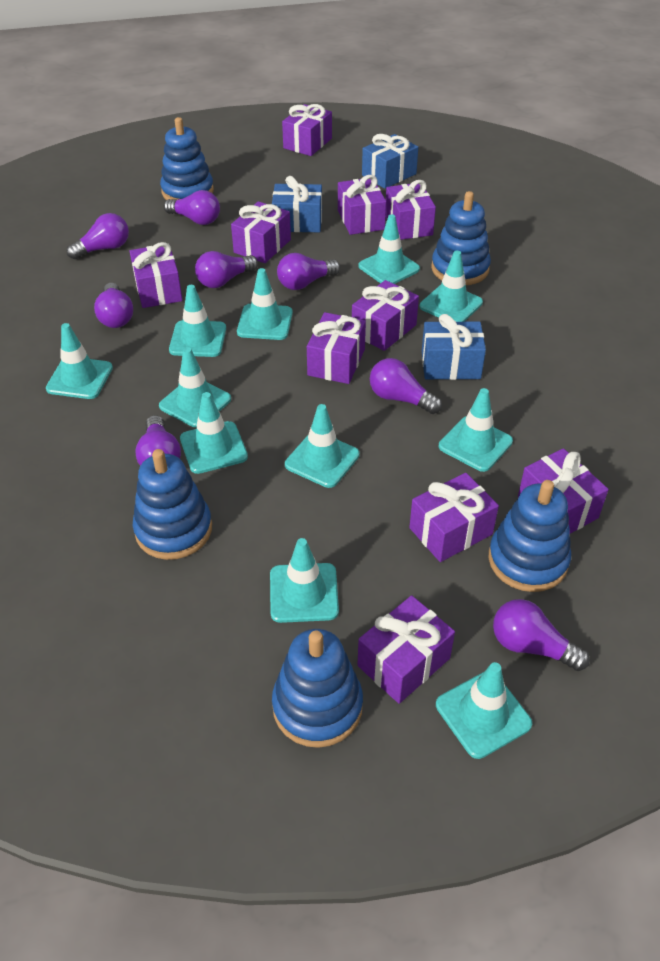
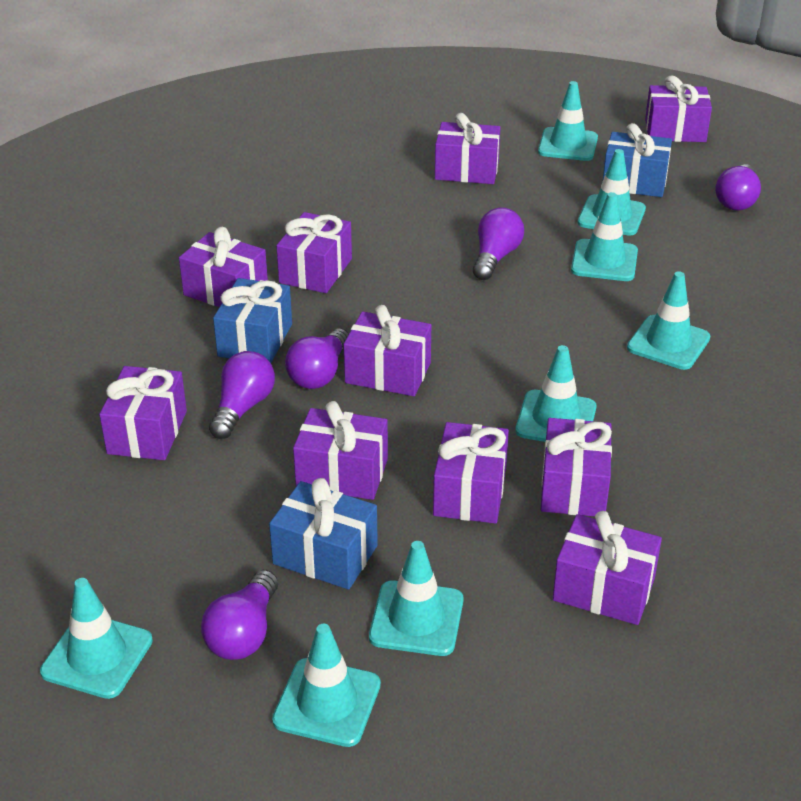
blue stacking toy: [133,449,212,560] [160,117,214,200] [272,629,363,748] [431,191,491,285] [488,480,571,592] = 5 -> none = 0
purple light bulb: [66,213,129,259] [94,283,133,328] [135,415,181,466] [164,190,220,225] [195,251,258,288] [277,253,340,290] [370,358,442,414] [493,599,590,671] = 8 -> [201,570,278,660] [209,351,275,439] [285,328,349,389] [473,207,524,280] [715,164,761,210] = 5
turquoise traffic cone: [46,323,113,399] [159,347,231,428] [169,285,226,357] [180,392,248,474] [237,268,293,340] [270,538,339,623] [285,404,360,488] [358,214,420,284] [420,251,483,322] [436,662,532,759] [439,388,513,472] = 11 -> [40,578,153,699] [272,624,381,747] [369,541,464,656] [515,345,596,442] [538,81,598,161] [571,192,638,281] [578,149,646,236] [627,271,710,370] = 8

